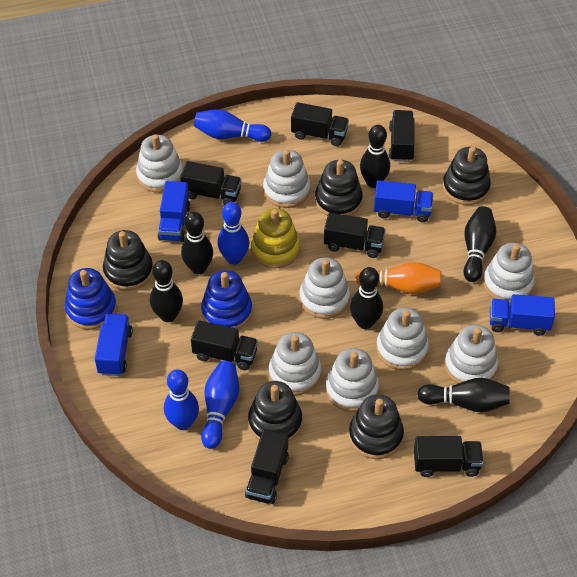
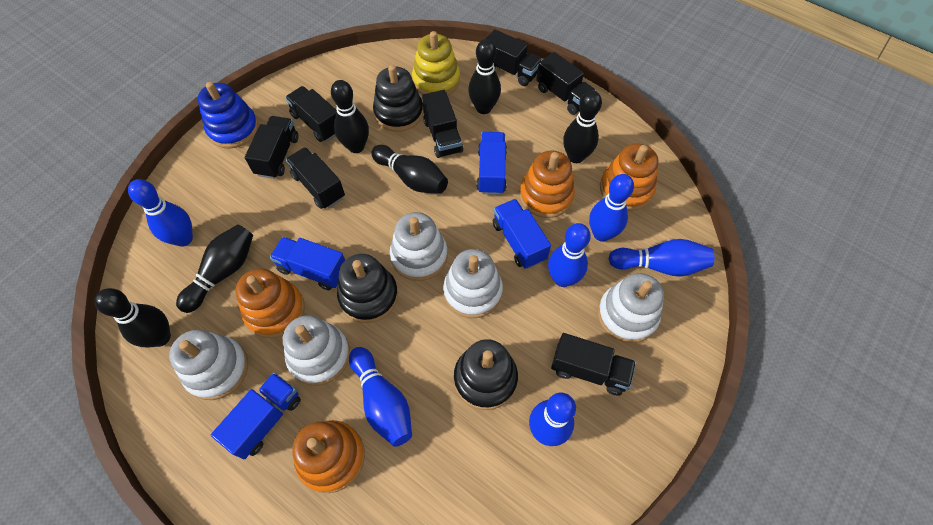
black stacking toy: [103,230,153,291] [248,381,302,442] [315,160,363,216] [349,394,404,459] [443,147,491,205] = 5 -> [337,254,398,323] [373,65,423,132] [454,339,518,410] = 3
blue bowling pin: [164,369,199,430] [194,109,271,142] [201,361,239,449] [217,202,249,265] = 4 -> [128,179,193,247] [349,347,412,447] [529,393,576,446] [548,223,591,287] [589,174,634,242] [609,239,714,277] = 6
blue stacking toy: [65,268,117,330] [201,270,252,329] = 2 -> [198,82,258,149] = 1
orange bowling pin: [356,262,441,294] = 1 -> none = 0
orange stacking toy: none = 0 -> [235,268,305,338] [292,420,365,493] [520,150,575,218] [600,144,658,211] = 4
white stacking toy: [136,134,183,193] [263,150,310,208] [269,332,321,395] [299,257,350,319] [325,348,379,412] [376,308,429,370] [445,325,498,384] [483,243,535,304] = 8 -> [169,330,248,400] [283,315,350,386] [390,212,448,281] [443,249,503,318] [598,273,664,343] = 5

